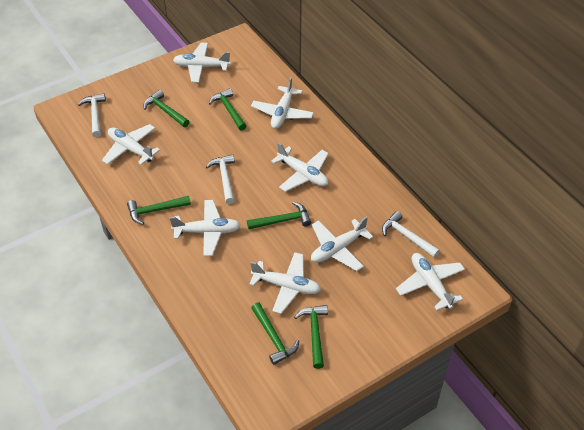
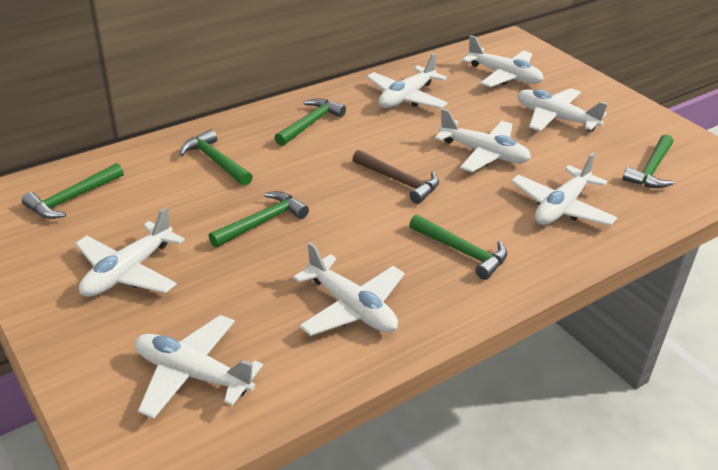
brown hammer: none = 0 -> [353,150,439,204] = 1
white hammer: [78,93,106,137] [206,155,235,204] [382,211,440,258] = 3 -> none = 0

